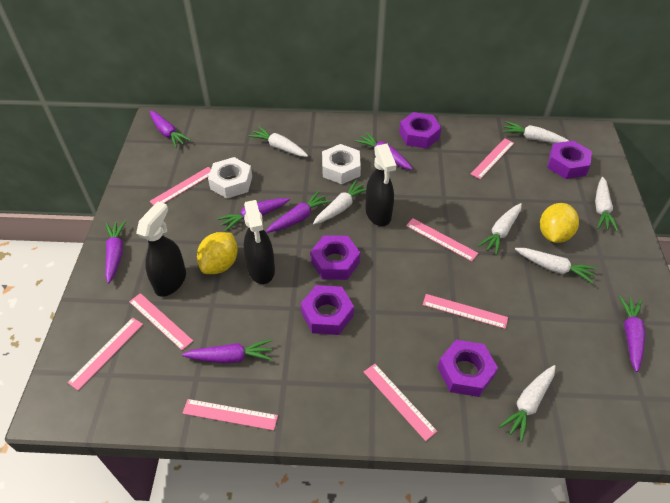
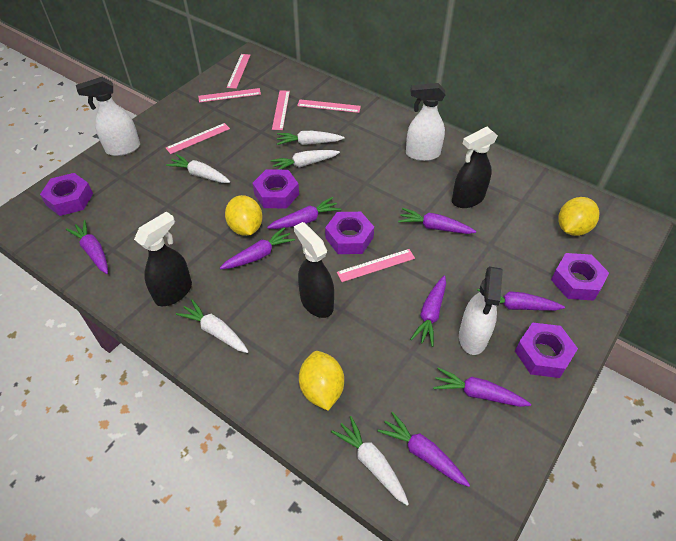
pink ruler: [68,318,143,391] [129,293,193,350] [150,167,211,205] [182,399,278,431] [364,364,437,441] [406,218,478,261] [423,294,508,329] [471,138,514,179] = 8 -> [166,123,230,154] [198,88,261,103] [227,54,250,89] [272,90,290,130] [297,99,361,113] [337,249,415,282] = 6
purple carrot: [105,221,126,284] [150,110,191,148] [182,339,272,363] [217,198,290,232] [266,191,331,233] [355,132,413,170] [619,295,645,372] = 7 -> [66,220,108,274] [220,227,295,269] [267,197,341,229] [377,412,470,487] [398,208,476,234] [410,276,446,347] [433,367,531,407] [477,289,565,311] = 8
white carrot: [248,126,308,157] [313,180,366,224] [478,203,522,255] [499,365,556,442] [502,121,569,143] [515,248,597,284] [595,177,618,231] = 7 -> [166,154,230,183] [176,299,249,353] [270,150,340,170] [277,131,344,145] [331,416,409,506] = 5
white nut: [208,157,252,198] [322,144,361,184] = 2 -> none = 0
white spray bottle: none = 0 -> [76,77,140,156] [406,83,446,161] [459,266,503,355] = 3
yellow lemon: [197,232,238,274] [540,203,579,243] = 2 -> [225,195,263,236] [299,351,344,411] [558,197,600,236] = 3

